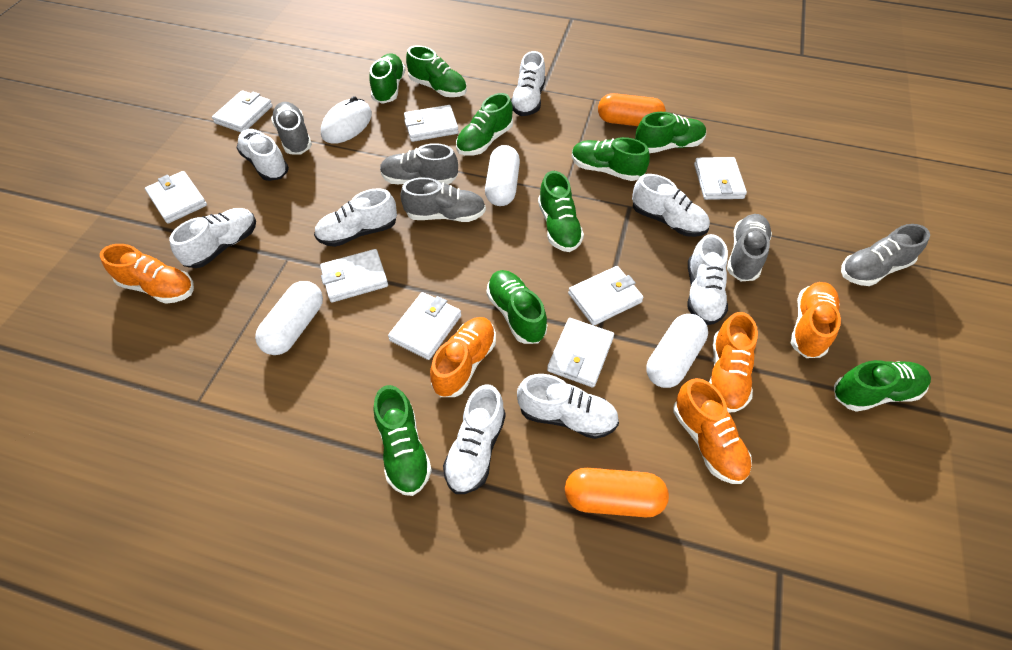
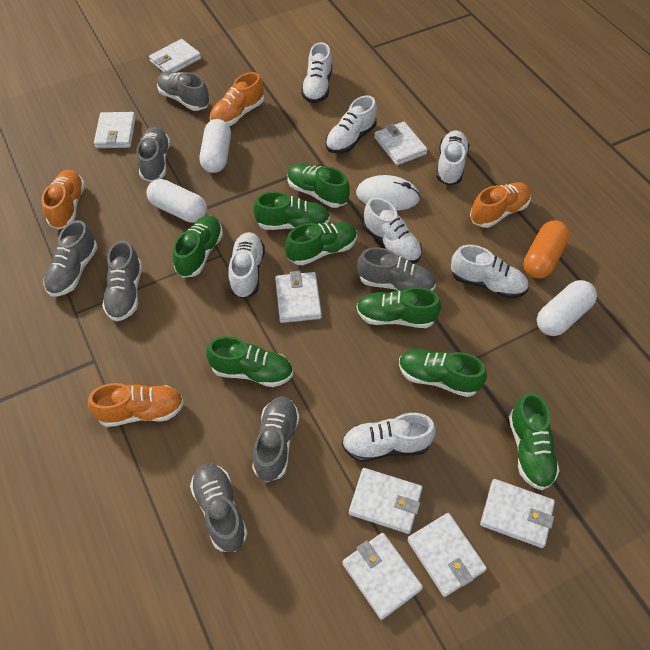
green shoe: [369,53,405,104] [373,385,432,496] [406,46,467,97] [456,93,513,156] [486,270,547,344] [538,171,584,252] [572,137,650,181] [635,112,706,153] [834,360,931,412] = 9 -> [172,216,223,278] [206,336,293,387] [253,191,330,230] [285,222,357,265] [287,163,350,208] [357,287,441,328] [399,349,487,397] [509,393,560,490] = 8
grey shoe: [271,102,312,154] [380,143,458,184] [400,178,486,222] [727,214,772,281] [841,224,930,286] = 5 -> [43,220,98,297] [102,240,142,322] [137,127,170,182] [157,71,210,111] [190,463,248,552] [252,396,300,482] [357,247,436,291] = 7
orange capsule: [565,468,669,517] [598,93,666,126] = 2 -> [523,220,570,279] = 1
orange shoe: [100,244,194,304] [430,317,496,397] [673,378,752,484] [709,312,758,413] [791,282,841,358] = 5 -> [41,170,85,229] [88,383,184,427] [210,72,264,126] [470,182,531,228] = 4
white shoe: [169,208,256,268] [237,129,289,181] [314,188,397,247] [443,384,506,494] [511,51,545,116] [517,374,619,439] [632,174,710,237] [687,234,728,325] = 8 -> [228,232,265,299] [301,42,332,103] [326,96,377,153] [342,413,436,462] [363,197,422,264] [436,131,469,185] [451,245,529,299] = 7

